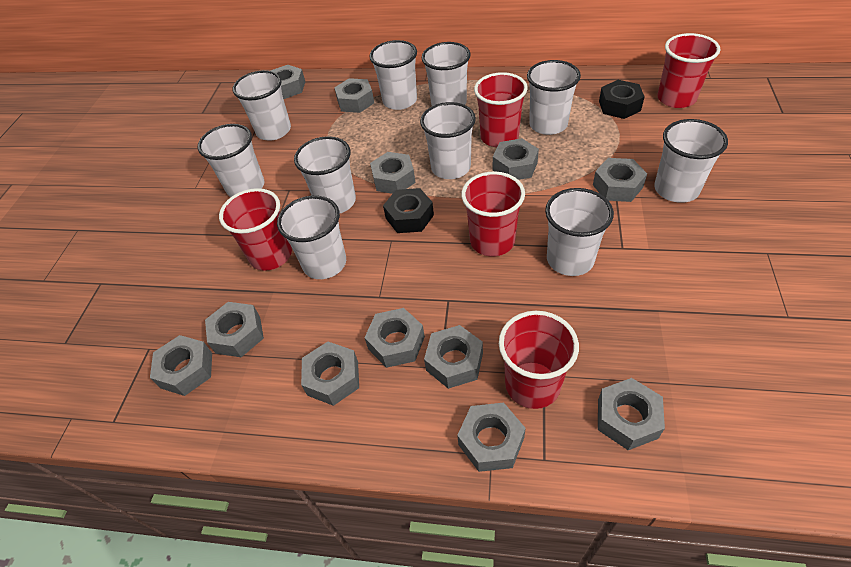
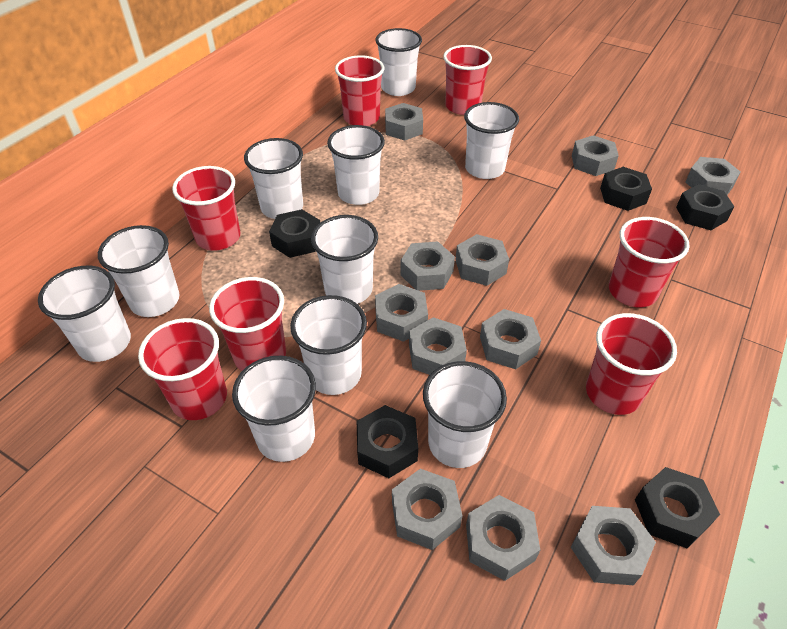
black nut: [383,188,434,233] [599,80,645,119] = 2 -> [269,209,320,258] [357,405,418,478] [600,167,652,211] [635,467,720,548] [676,184,734,230] = 5
grey nut: [150,335,212,396] [205,302,264,357] [271,65,305,99] [301,342,359,406] [334,78,374,113] [364,308,425,368] [370,152,415,194] [424,325,483,389] [457,403,526,472] [493,138,539,180] [593,158,647,202] [598,378,665,450] = 12 -> [375,284,428,342] [385,103,423,141] [392,469,462,550] [400,242,455,291] [409,317,467,375] [456,234,509,286] [466,495,540,581] [480,309,541,369] [571,506,656,585] [572,135,619,176] [686,157,741,195] = 11
red cup: [219,188,292,271] [461,171,525,256] [474,72,528,147] [499,311,579,409] [657,33,720,108] = 5 -> [138,318,227,420] [172,166,241,251] [209,277,286,371] [335,55,384,126] [443,45,492,115] [586,313,677,415] [609,217,690,307] = 7

